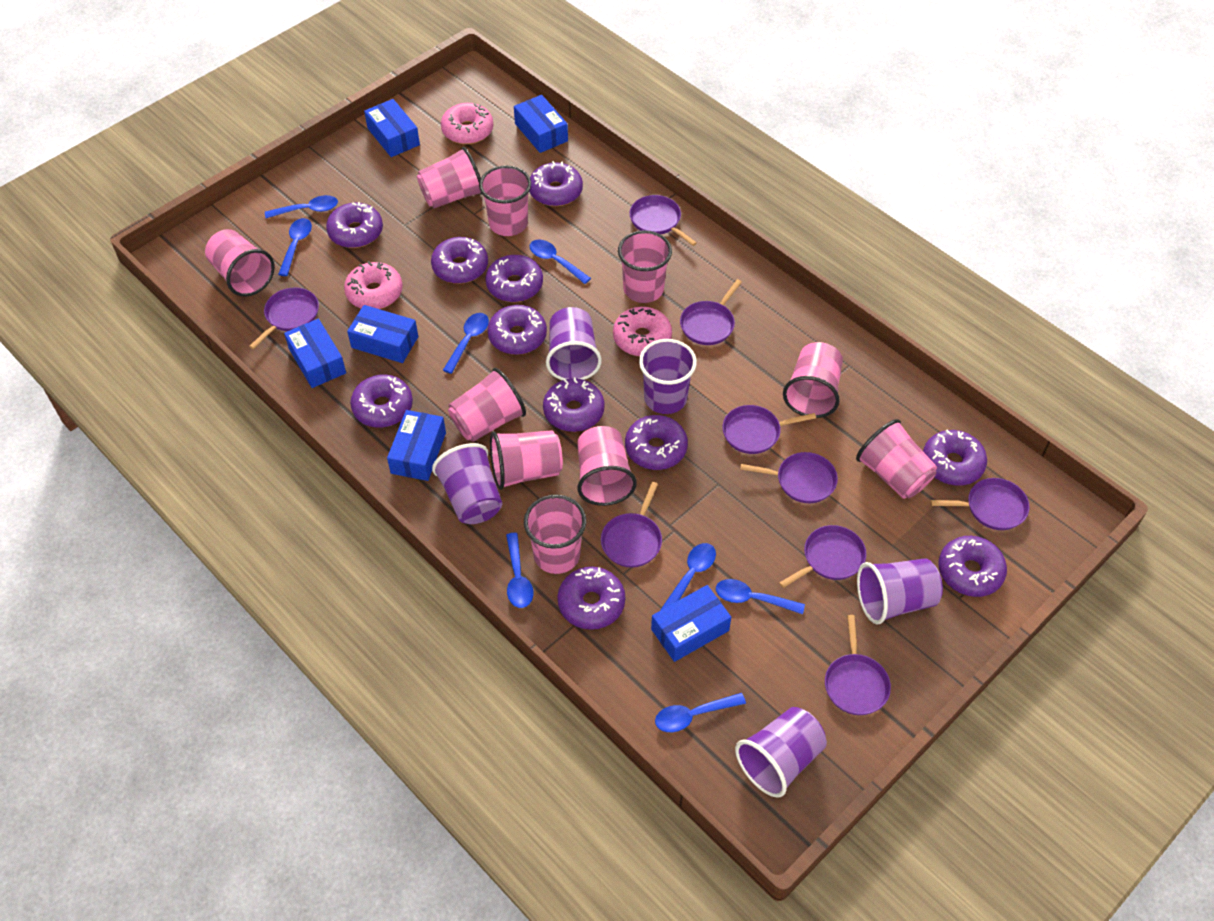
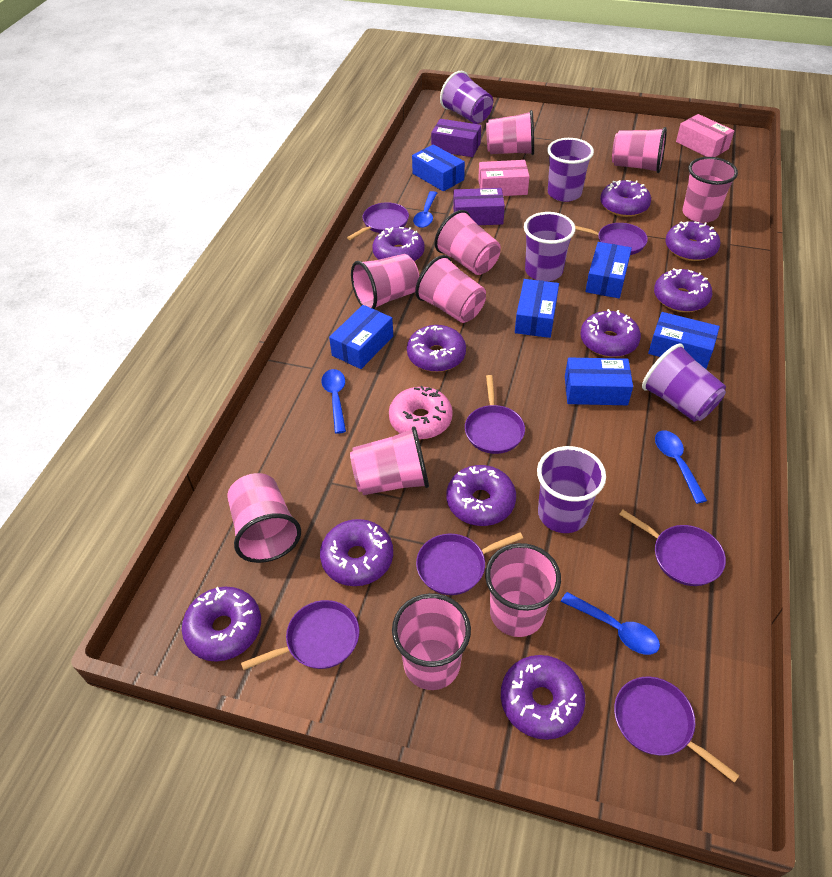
blue spoon: [265,195,338,218] [278,218,312,276] [443,313,489,374] [506,533,533,608] [529,239,591,284] [655,693,746,732] [661,543,716,610] [716,579,805,614] = 8 -> [322,369,346,434] [413,191,437,228] [561,592,660,655] [655,430,707,504] = 4
pink box: none = 0 -> [478,160,529,196] [676,114,734,157] = 2
pink donut: [344,261,403,309] [441,103,493,144] [613,307,672,356] = 3 -> [389,386,453,439] = 1
purple box: none = 0 -> [431,119,481,157] [453,188,505,225] = 2
purple donut: [326,202,383,248] [350,375,413,428] [431,237,488,284] [485,255,543,302] [487,305,547,355] [529,161,583,206] [543,377,605,432] [557,567,625,630] [625,415,688,470] [923,430,987,486] [938,536,1007,597] = 11 -> [182,587,261,662] [320,519,393,586] [372,227,425,262] [407,325,466,372] [446,465,516,526] [501,655,585,740] [580,309,641,357] [600,180,651,217] [654,268,712,312] [665,221,720,261] = 10
purple pan: [249,287,319,349] [601,482,662,568] [629,195,697,246] [680,279,742,345] [722,405,816,454] [740,452,838,503] [779,525,866,588] [825,615,891,715] [931,478,1030,530] = 9 -> [241,600,359,670] [347,202,409,240] [416,532,523,595] [465,375,525,454] [575,223,648,255] [614,677,740,783] [619,510,726,586] = 7

